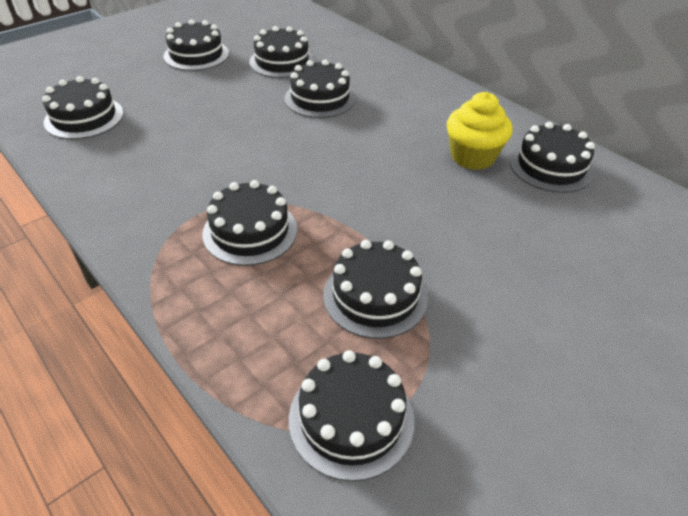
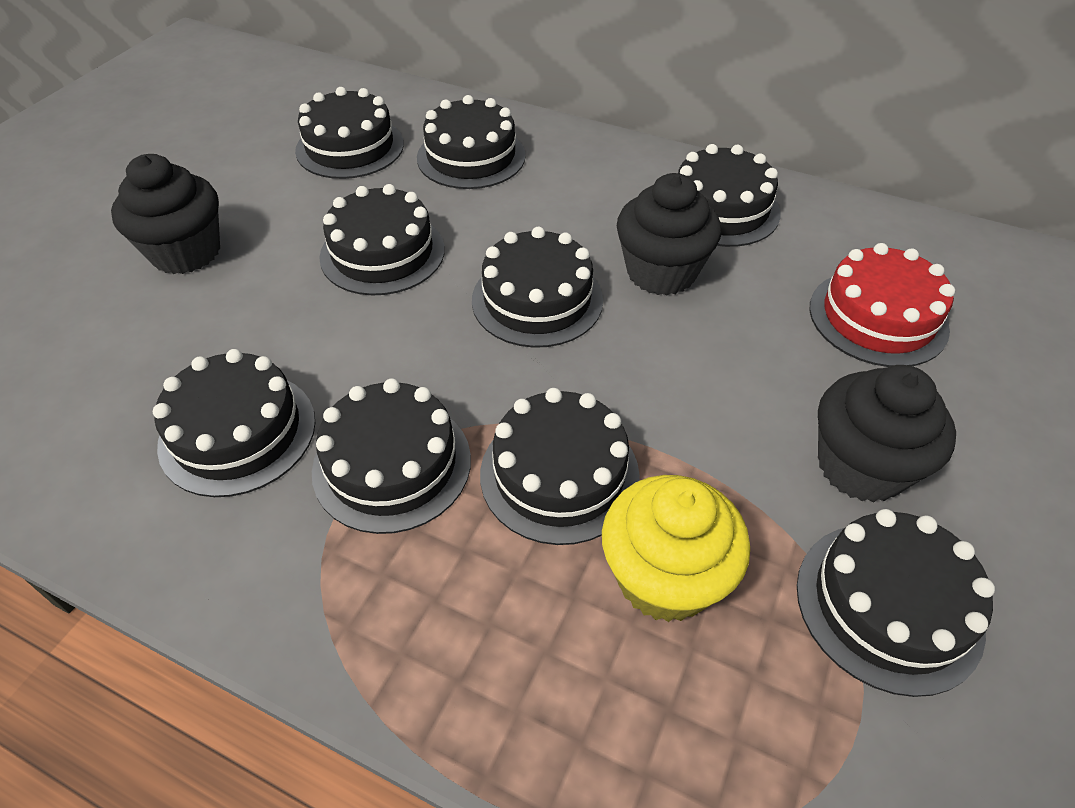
black cake: [42,76,124,139] [164,19,229,71] [202,180,297,266] [249,26,315,78] [285,60,356,118] [289,350,414,481] [323,240,428,339] [509,122,595,193] = 8 -> [153,349,315,497] [295,87,404,179] [312,378,471,534] [319,184,445,295] [417,95,526,189] [472,227,603,348] [480,388,640,545] [678,144,781,247] [797,509,995,697] = 9
black cupcake: none = 0 -> [111,154,220,274] [617,173,721,295] [818,365,956,502] = 3
red cake: none = 0 -> [810,243,955,367] = 1

